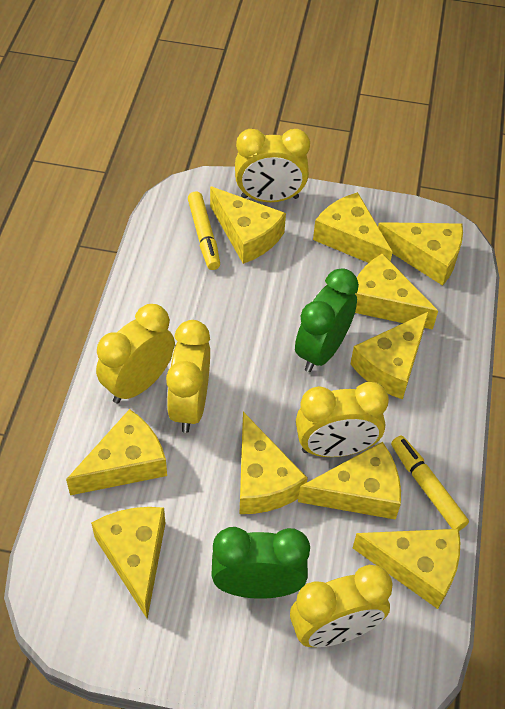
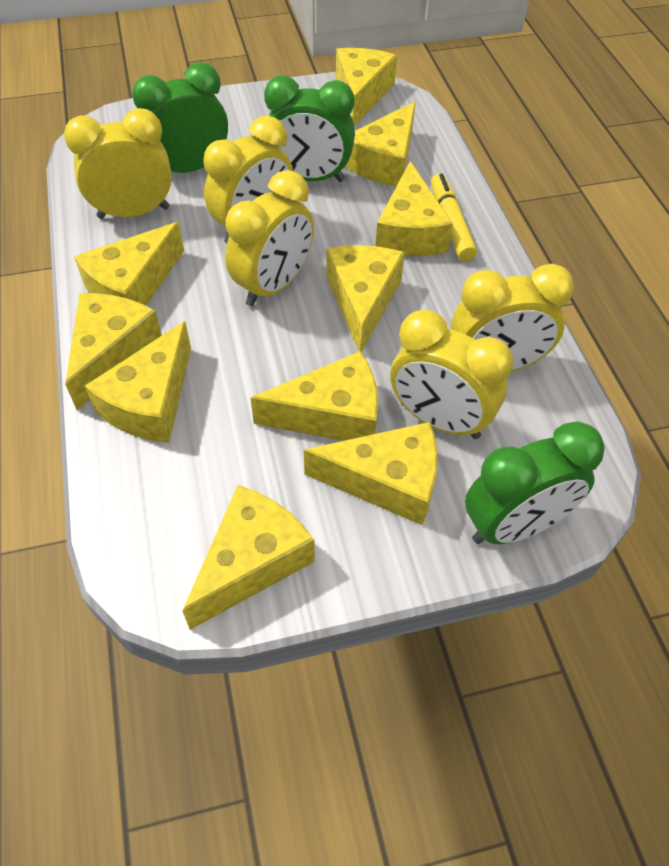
green clock: [212,527,310,599] [295,268,359,372] = 2 -> [132,62,228,173] [264,75,355,182] [465,421,605,544] = 3
yellow marker: [188,192,220,270] [391,435,469,531] = 2 -> [431,174,477,261] = 1

